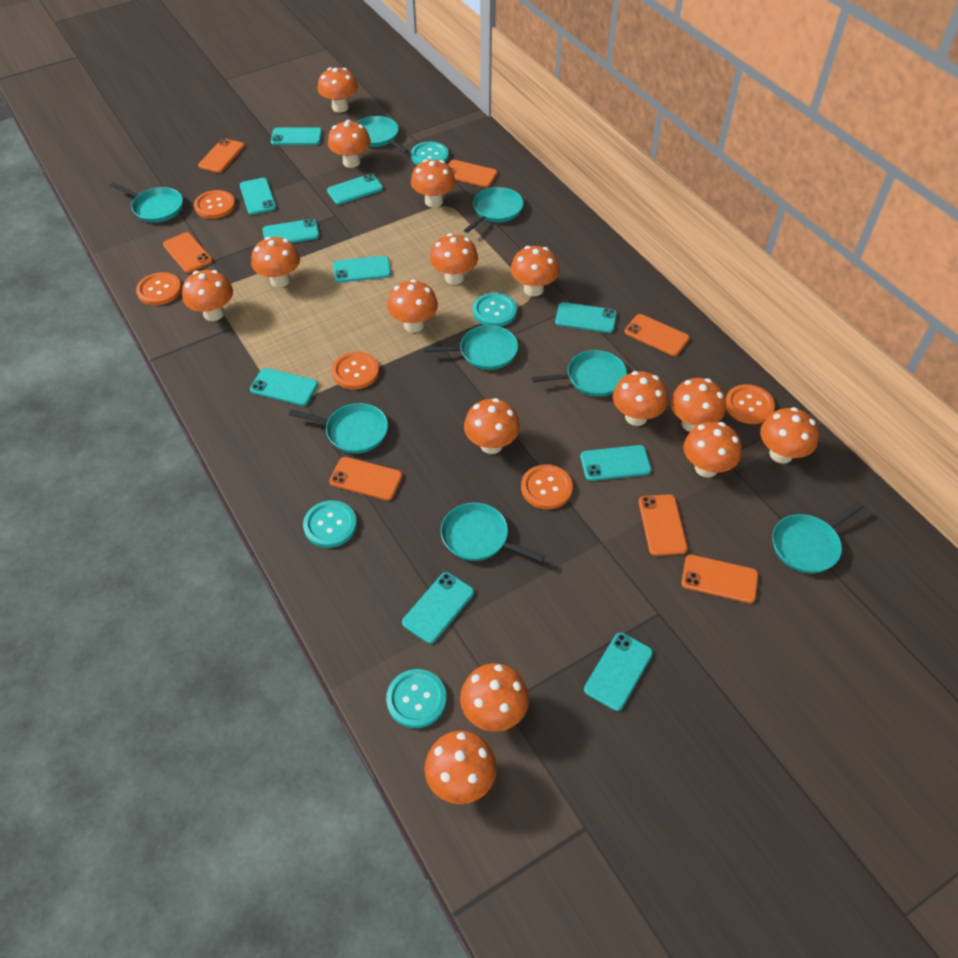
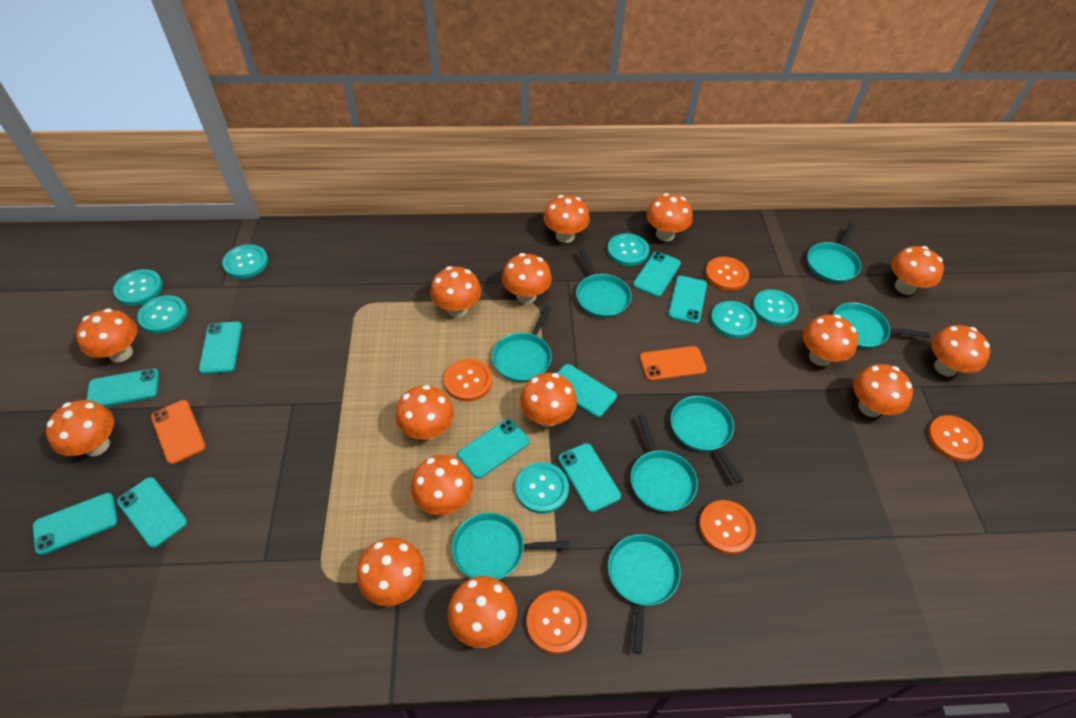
orange phone: [163,232,213,273] [198,138,245,173] [329,457,403,501] [448,160,498,187] [624,314,690,356] [639,494,688,556] [681,555,758,603] = 7 -> [151,400,206,464] [640,346,707,381] = 2
turquoise button: [303,500,357,548] [386,669,447,728] [411,142,449,165] [473,293,517,327] = 4 -> [113,269,163,306] [137,295,188,333] [222,244,268,279] [515,462,569,514] [607,233,649,266] [711,301,757,338] [752,289,799,326] = 7
turquoise phone: [240,178,276,215] [250,368,318,406] [262,219,320,243] [271,127,322,145] [327,174,383,205] [333,256,391,283] [402,572,474,644] [555,302,617,333] [580,445,651,481] [584,632,653,711] = 10 -> [33,493,118,555] [86,368,159,407] [117,477,188,548] [199,322,242,374] [458,419,530,479] [557,364,617,417] [558,443,621,513] [633,251,681,297] [668,276,707,324] = 9

